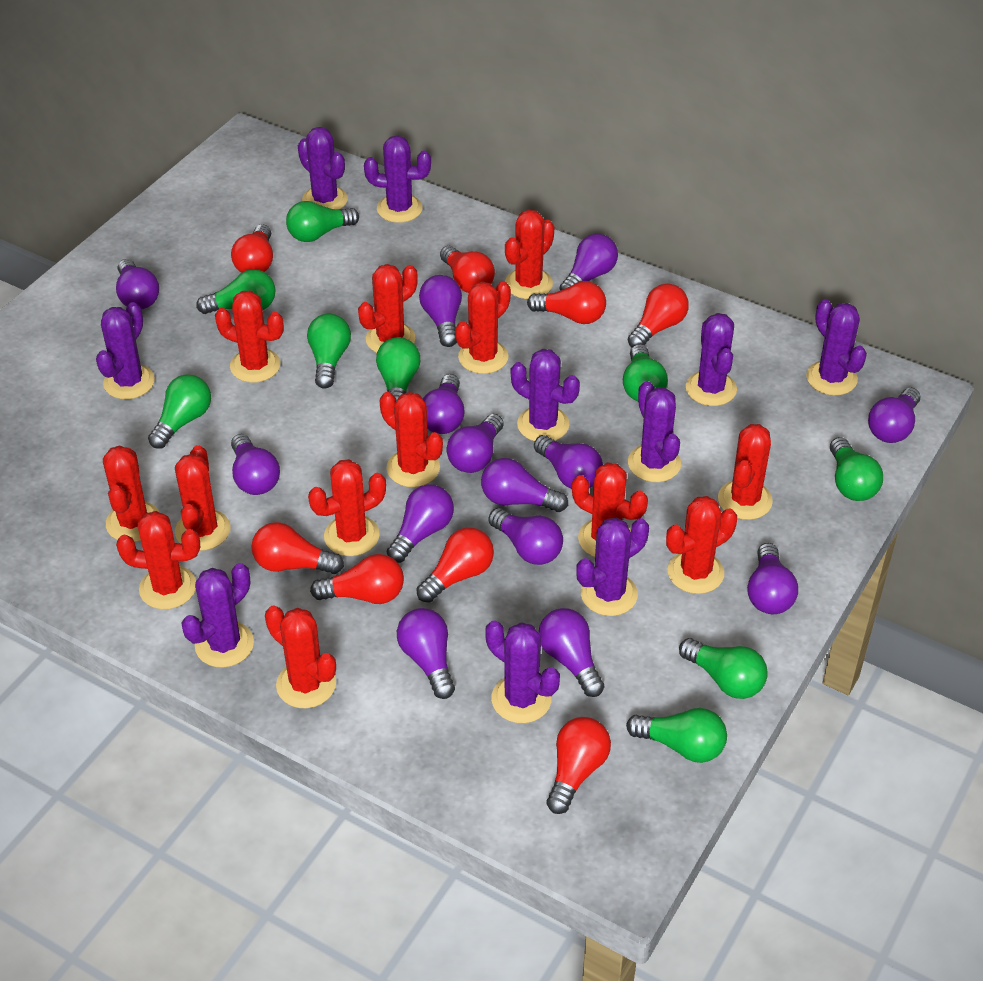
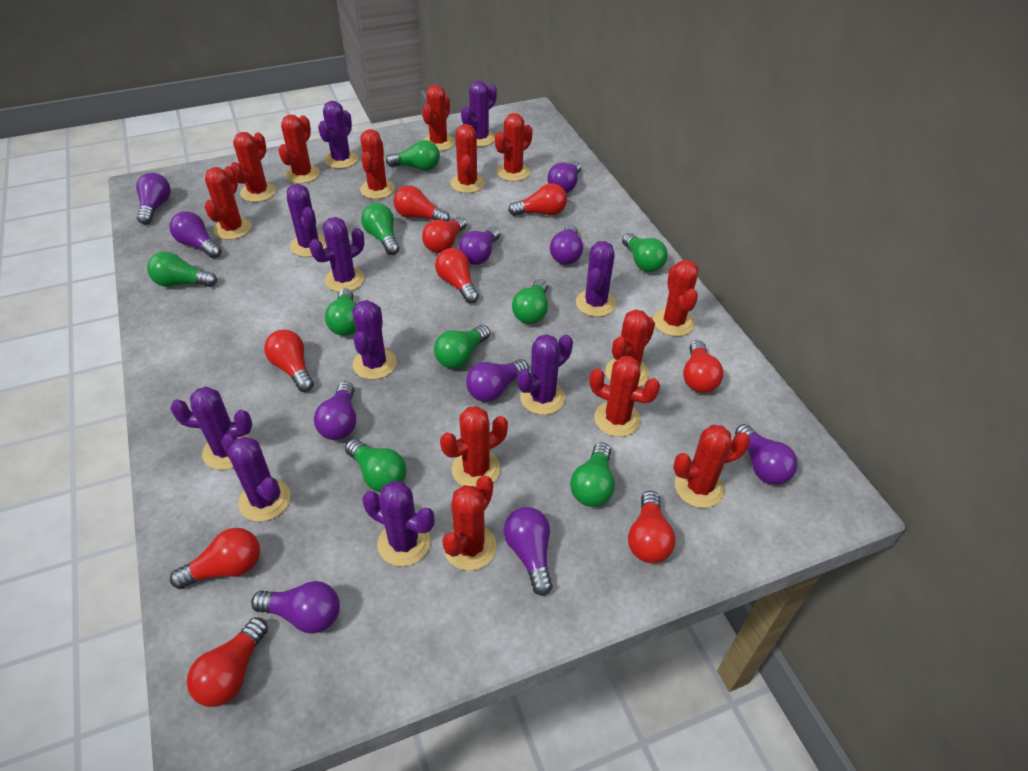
purple light bulb: [116,259,159,309] [231,434,280,495] [387,484,454,563] [397,608,455,699] [419,275,462,347] [423,374,465,434] [447,414,504,473] [481,458,568,512] [488,508,563,565] [534,435,603,489] [538,608,604,697] [559,234,618,291] [747,543,798,614] [868,388,920,443] = 14 -> [136,173,171,225] [169,212,222,258] [251,581,340,634] [314,381,356,440] [458,227,500,265] [466,359,529,402] [504,507,552,596] [547,161,581,193] [550,224,583,265] [735,424,798,485] = 10
red light bulb: [231,224,273,273] [251,522,344,574] [310,554,404,604] [416,527,494,603] [440,246,495,293] [527,281,606,324] [547,717,611,814] [628,284,689,347] = 8 -> [170,528,260,589] [187,617,268,707] [264,330,314,392] [393,185,450,221] [422,217,467,253] [435,248,479,304] [508,183,567,216] [628,491,675,563] [683,340,724,393] = 9

